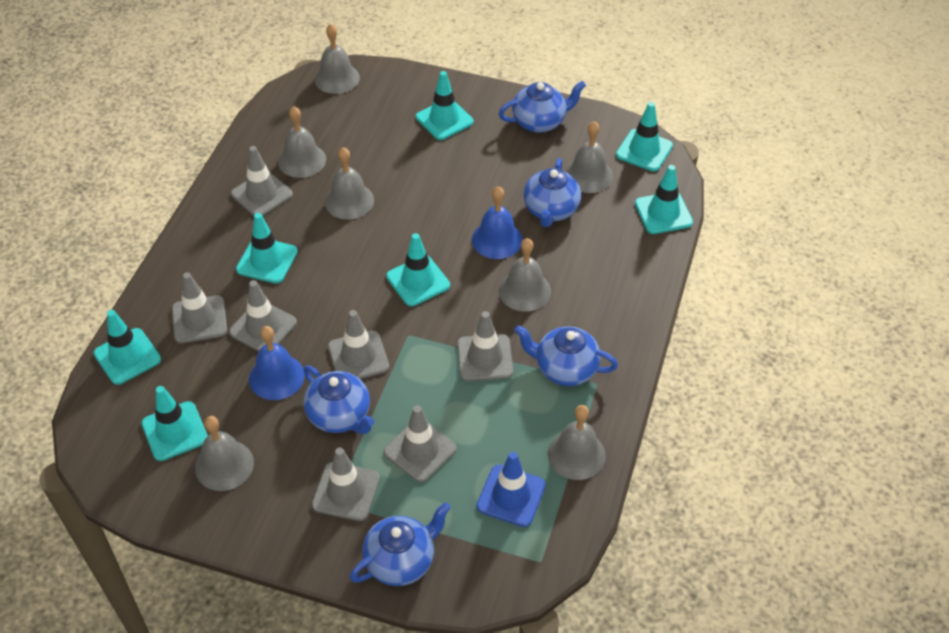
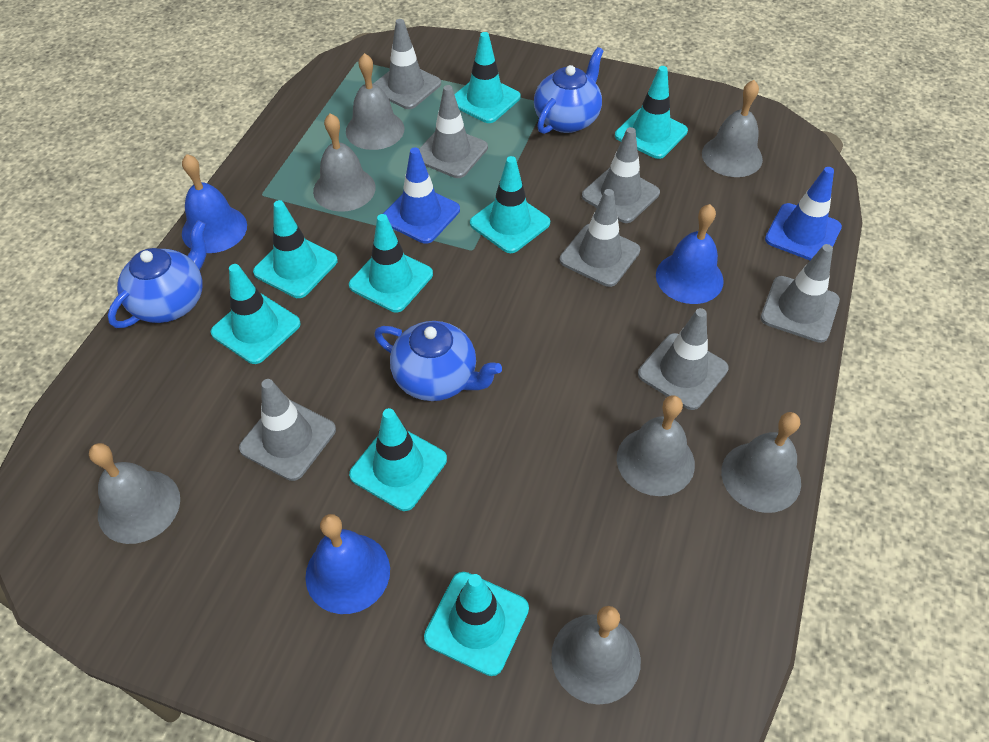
blue bell: [249,326,305,400] [472,186,522,259] = 2 -> [182,154,247,253] [305,514,390,614] [656,204,724,304] = 3
blue teapot: [303,365,375,434] [350,502,451,586] [499,81,586,133] [514,325,618,386] [523,158,581,227] = 5 -> [108,220,206,328] [374,321,502,401] [534,47,604,134] = 3
blue traffic cone: [477,452,546,527] = 1 -> [383,147,460,244] [765,167,842,260] = 2
turquoise traffic cone: [94,310,161,385] [141,386,208,461] [236,213,298,284] [386,233,450,306] [416,71,474,140] [616,102,673,171] [635,165,693,234] = 7 -> [211,264,301,364] [253,200,338,298] [349,214,433,312] [349,408,447,511] [424,572,529,676] [454,32,521,123] [470,156,550,253] [615,66,688,159] = 8

